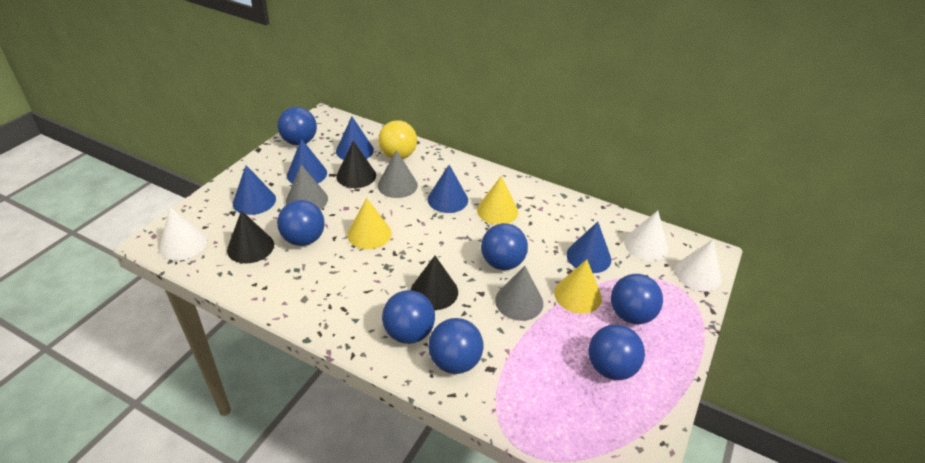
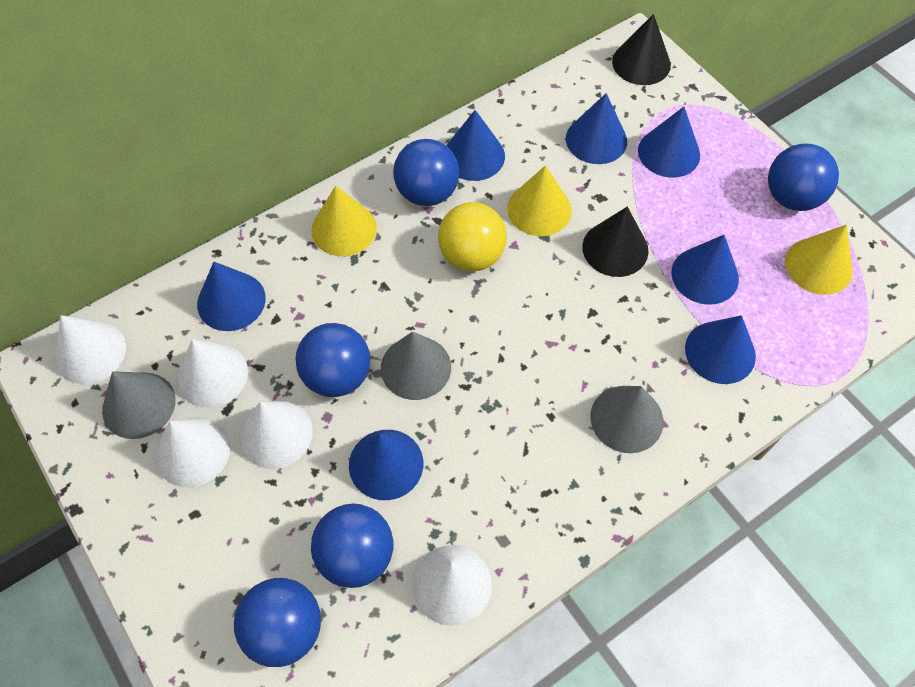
black cone: [227,210,274,263] [336,141,376,188] [411,256,458,310] = 3 -> [582,207,648,277] [612,14,671,85] = 2
blue ball: [277,200,325,246] [278,107,317,145] [382,290,435,344] [429,318,483,374] [481,223,528,270] [589,324,645,380] [611,274,663,324] = 7 -> [234,578,321,667] [296,323,370,397] [311,504,393,588] [393,139,459,206] [768,144,839,211] = 5
blue cone: [233,165,276,215] [287,139,327,184] [336,117,374,160] [428,165,468,213] [567,222,611,273] = 5 -> [197,262,266,331] [349,430,423,500] [446,110,505,181] [566,93,627,164] [638,107,700,178] [671,235,739,305] [685,315,756,384] = 7
white cone: [159,207,207,260] [624,210,668,261] [675,239,722,291] = 3 -> [55,315,126,384] [155,418,230,487] [177,339,248,408] [239,400,313,469] [412,545,492,626] = 5

